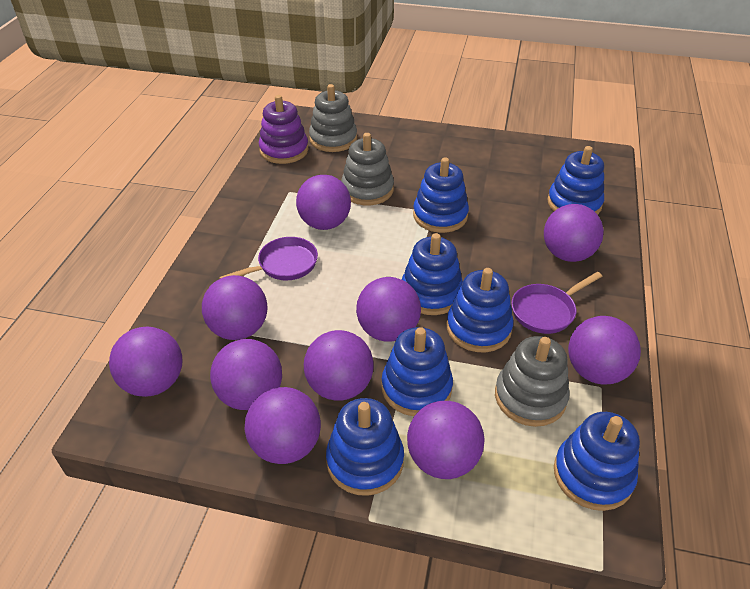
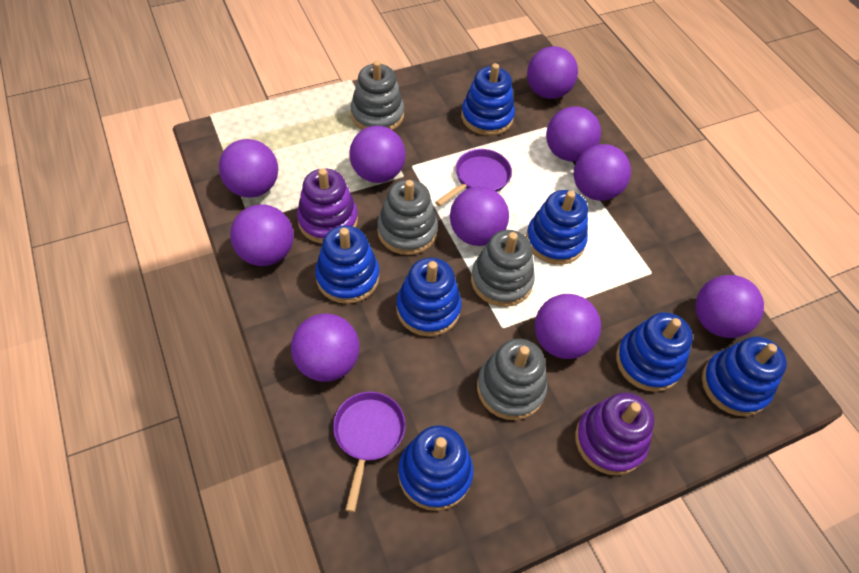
grey stacking toy: [309,84,357,152] [341,133,394,205] [495,336,570,427] = 3 -> [350,60,404,130] [377,180,438,255] [471,230,535,307] [477,339,547,420] = 4
purple stacking toy: [259,95,309,164] = 1 -> [297,168,358,244] [575,392,654,475] = 2

